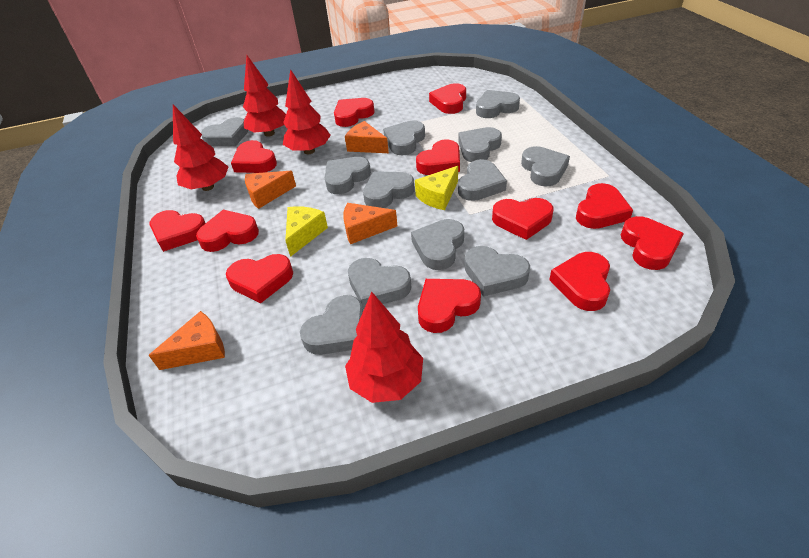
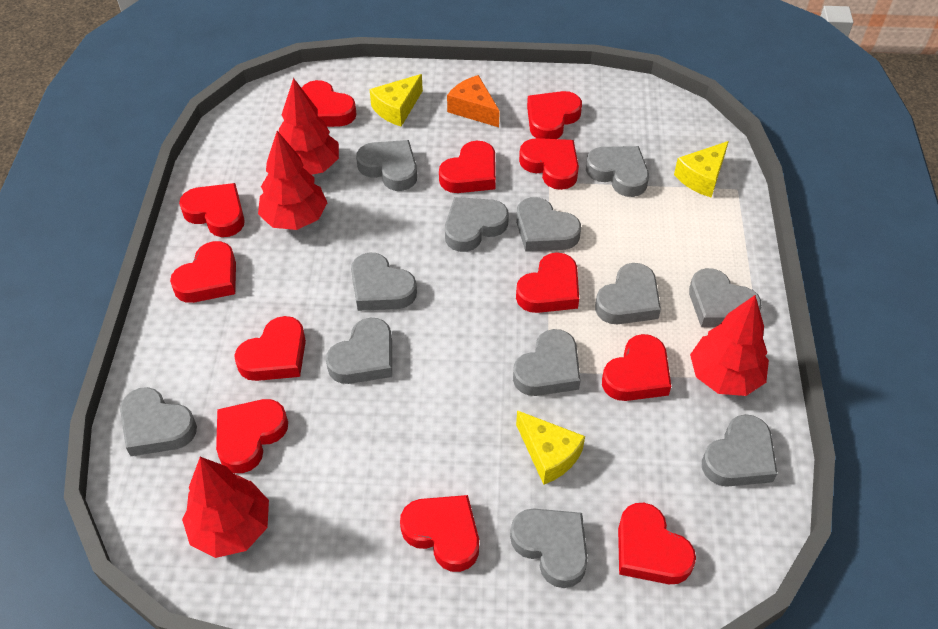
orange cheese: [148,311,225,370] [245,171,296,209] [343,203,397,244] [345,121,389,153] = 4 -> [447,75,500,127] = 1
yellow cheese: [285,206,328,257] [415,166,458,210] = 2 -> [370,74,423,126] [516,410,585,485] [674,141,729,198] = 3

